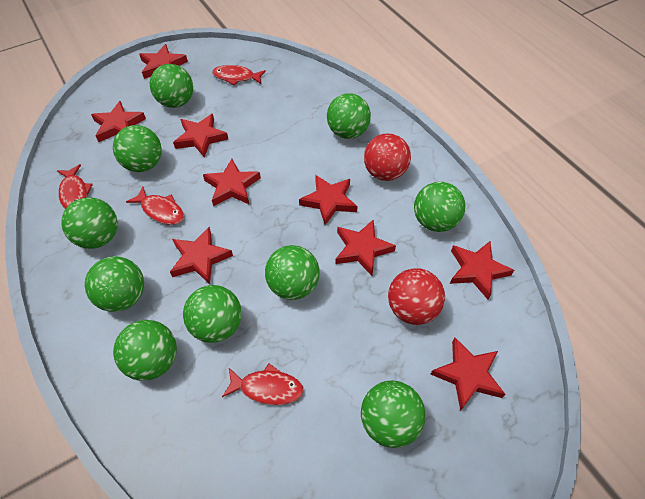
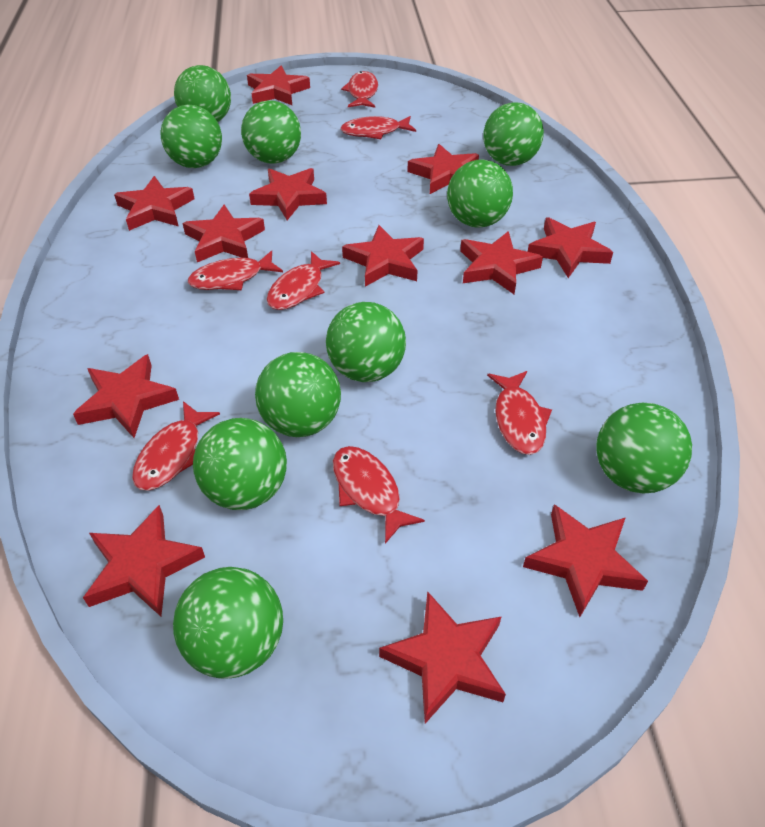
red ball: [364,133,411,181] [388,268,445,325] = 2 -> none = 0
red fish: [57,164,93,209] [126,186,184,225] [212,65,266,85] [222,364,304,405] = 4 -> [132,401,220,490] [188,250,283,290] [267,251,340,310] [333,446,425,544] [340,116,416,139] [341,71,378,108] [487,371,552,455] = 7
red star: [91,101,146,142] [139,44,188,79] [170,227,233,284] [173,114,228,158] [203,159,261,206] [299,175,358,225] [335,219,396,276] [431,338,506,411] [450,241,514,299] = 9 -> [73,354,179,438] [83,505,205,617] [114,176,195,231] [183,204,265,262] [247,65,310,105] [249,168,327,220] [342,225,424,287] [379,591,506,724] [407,144,479,194] [460,231,543,294] [523,504,648,617] [528,217,613,278] = 12

